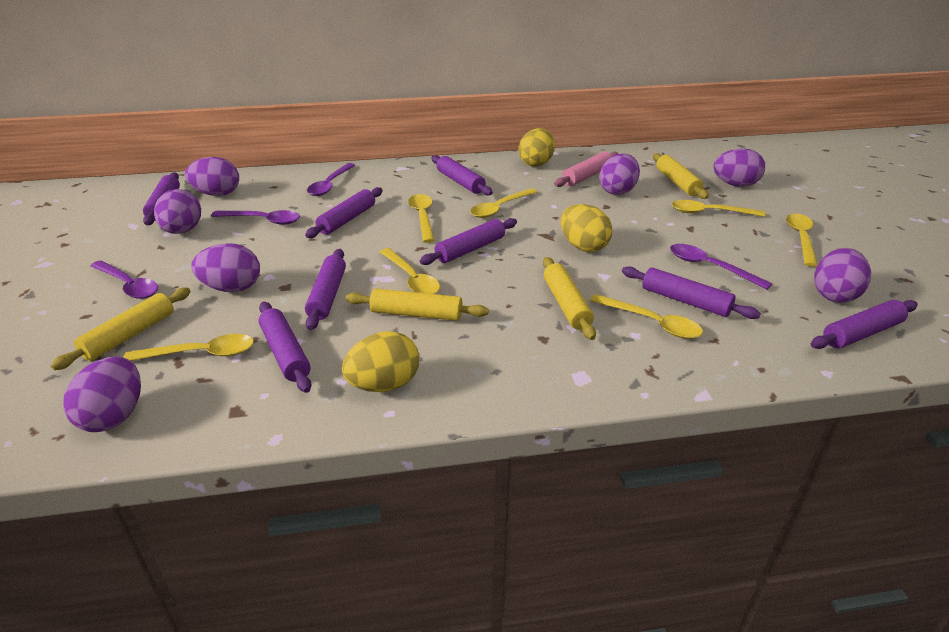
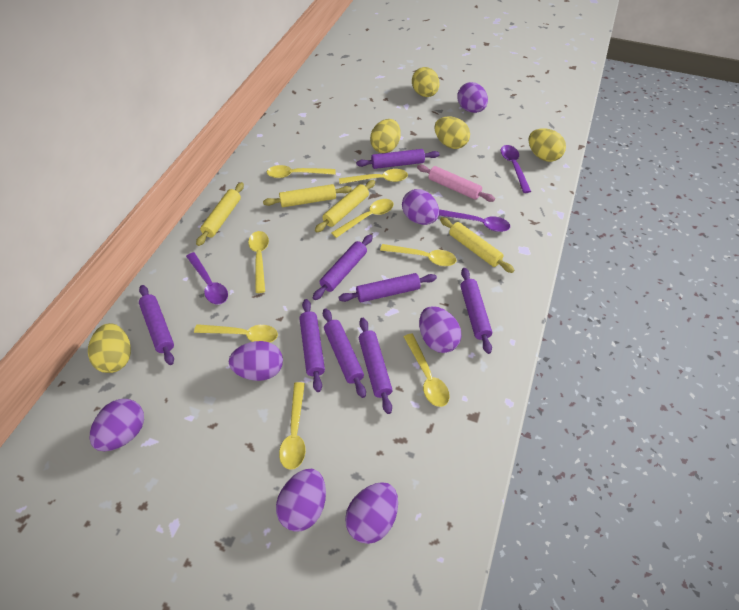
purple spoon: [90,260,158,299] [211,210,300,225] [307,163,355,196] [670,244,772,290] = 4 -> [186,252,228,304] [439,209,510,232] [501,145,531,193] = 3
yellow egg: [342,331,419,392] [519,128,555,167] [561,204,612,252] = 3 -> [88,323,131,373] [370,119,401,153] [412,67,440,97] [434,116,470,149] [528,128,566,162] = 5
yellow spoon: [123,334,254,361] [380,248,440,294] [408,194,435,243] [470,188,538,218] [590,294,703,339] [671,200,766,217] [786,213,818,267] = 7 -> [194,324,278,342] [248,231,269,293] [267,165,335,178] [279,382,306,470] [331,199,394,238] [339,169,408,184] [380,244,457,266] [404,333,450,407] = 8

